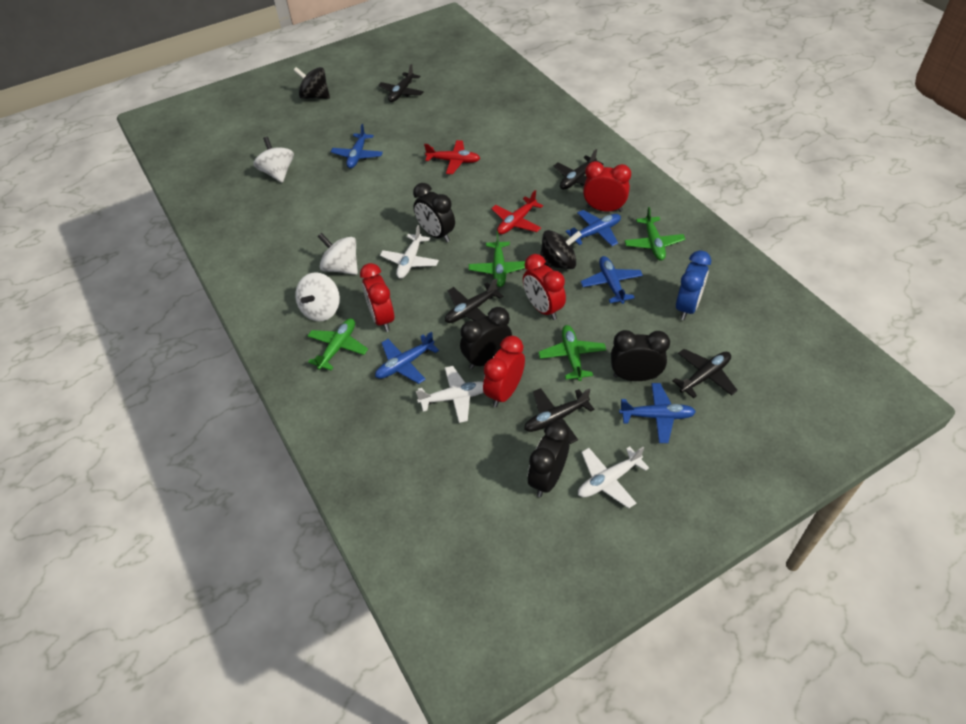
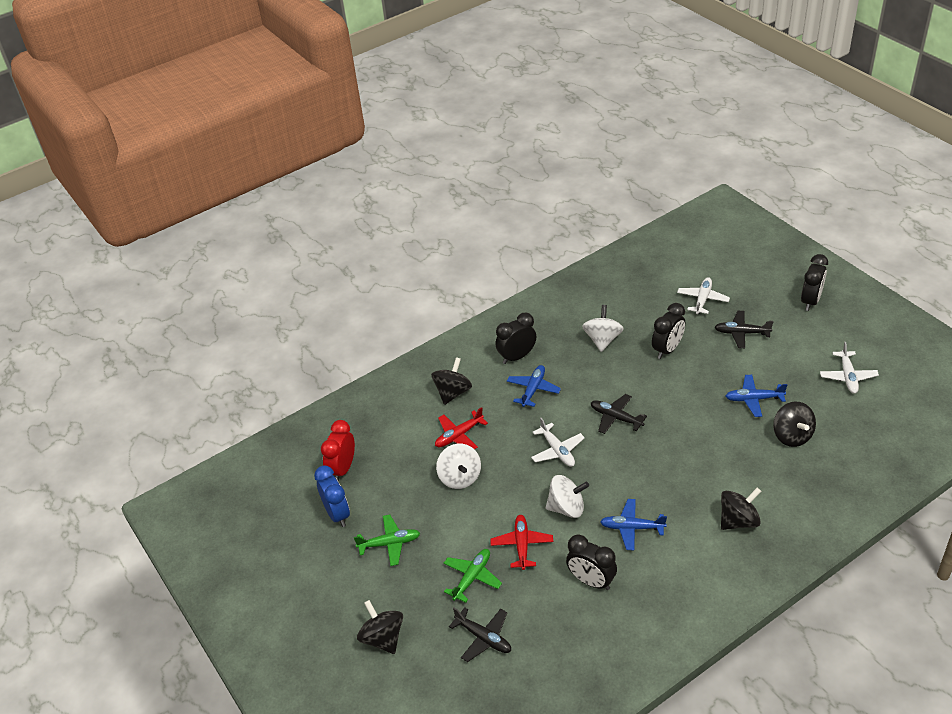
black plane: [378,64,424,102] [445,278,503,323] [524,388,594,444] [554,149,603,190] [672,349,738,398] = 5 -> [449,608,511,662] [591,394,647,434] [715,311,774,348] = 3
black spinning top: [293,67,330,99] [540,230,582,269] = 2 -> [357,600,403,654] [431,357,472,405] [721,487,761,530] [773,402,816,447] = 4
blue plane: [331,124,383,168] [375,332,439,384] [565,210,621,246] [580,256,643,304] [619,383,696,443] = 5 -> [507,365,561,407] [600,499,667,551] [726,375,787,417] = 3
green plane: [308,318,368,370] [469,231,525,287] [538,325,606,381] [624,207,685,260] = 4 -> [354,515,420,566] [443,549,502,603] = 2
red clock: [360,263,394,332] [483,336,525,407] [523,254,566,320] [583,161,631,212] = 4 -> [321,420,355,482] = 1

